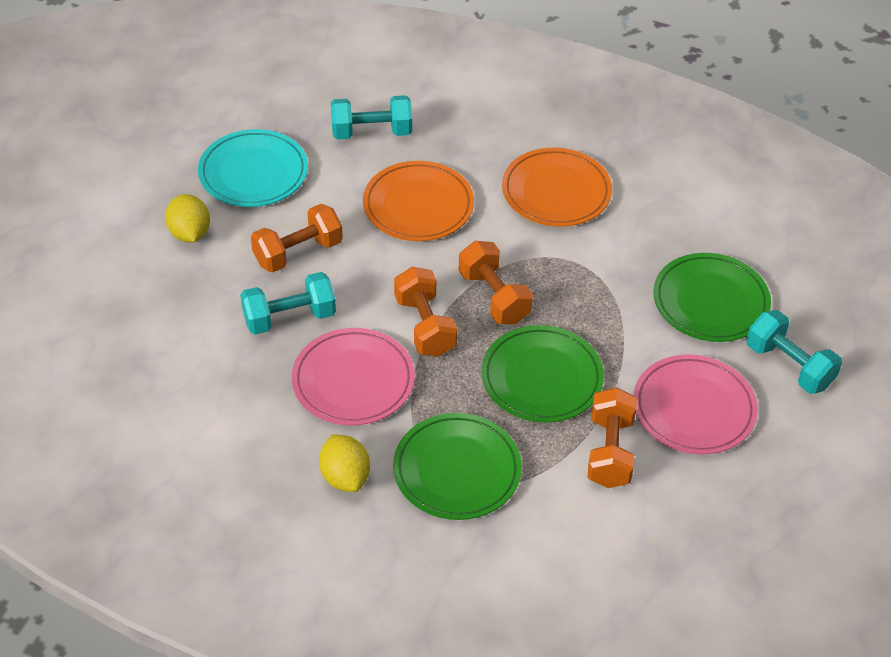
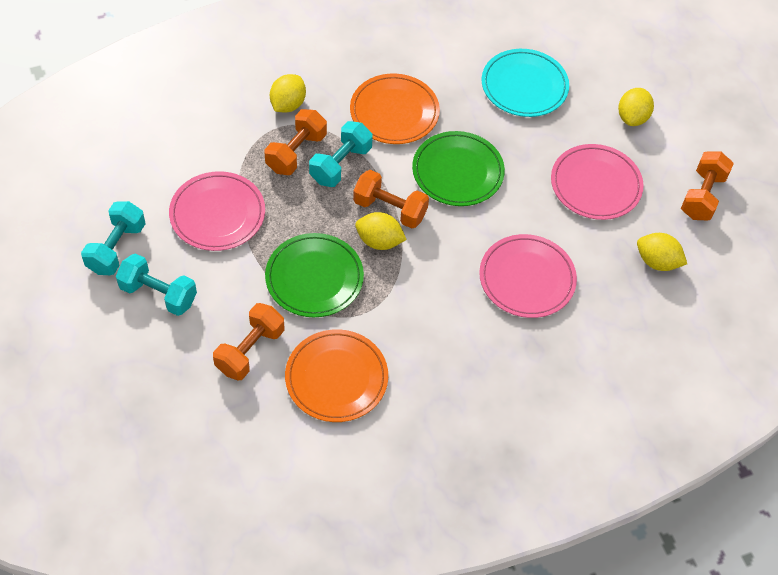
green plate: [393,413,522,520] [482,325,604,423] [653,253,771,342] = 3 -> [265,233,364,317] [412,131,505,206] = 2
pink plate: [292,328,415,426] [633,354,758,455] = 2 -> [169,171,265,251] [479,234,577,318] [551,144,644,220] = 3
yellow lemon: [165,194,210,242] [319,435,370,492] = 2 -> [270,74,306,113] [355,212,407,250] [618,88,654,126] [637,233,687,271] = 4

